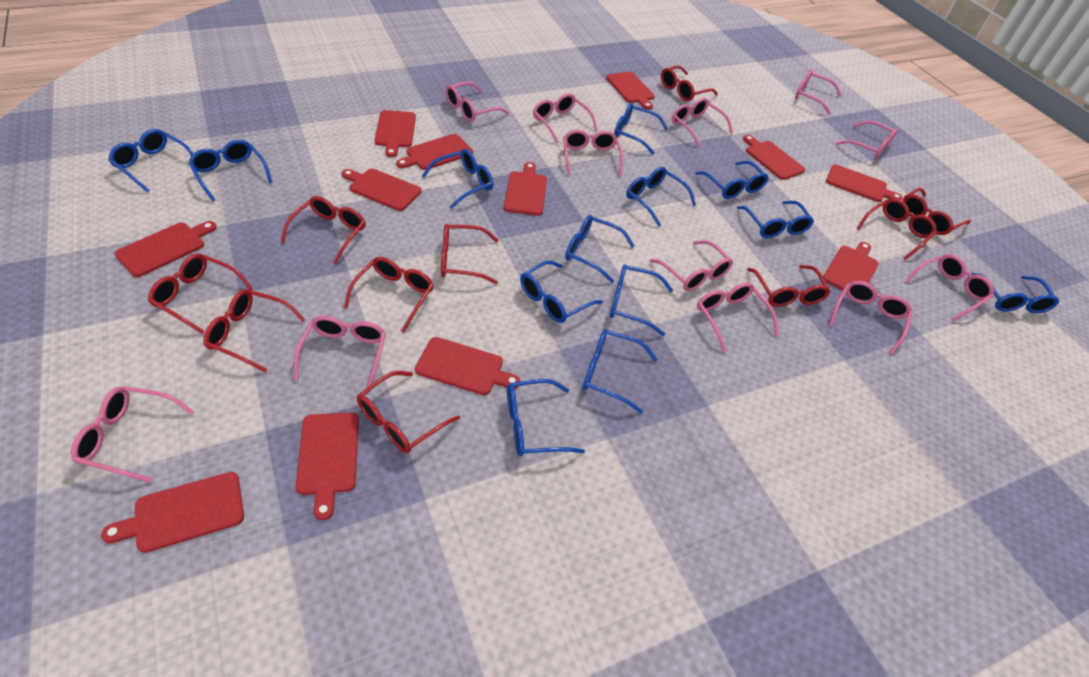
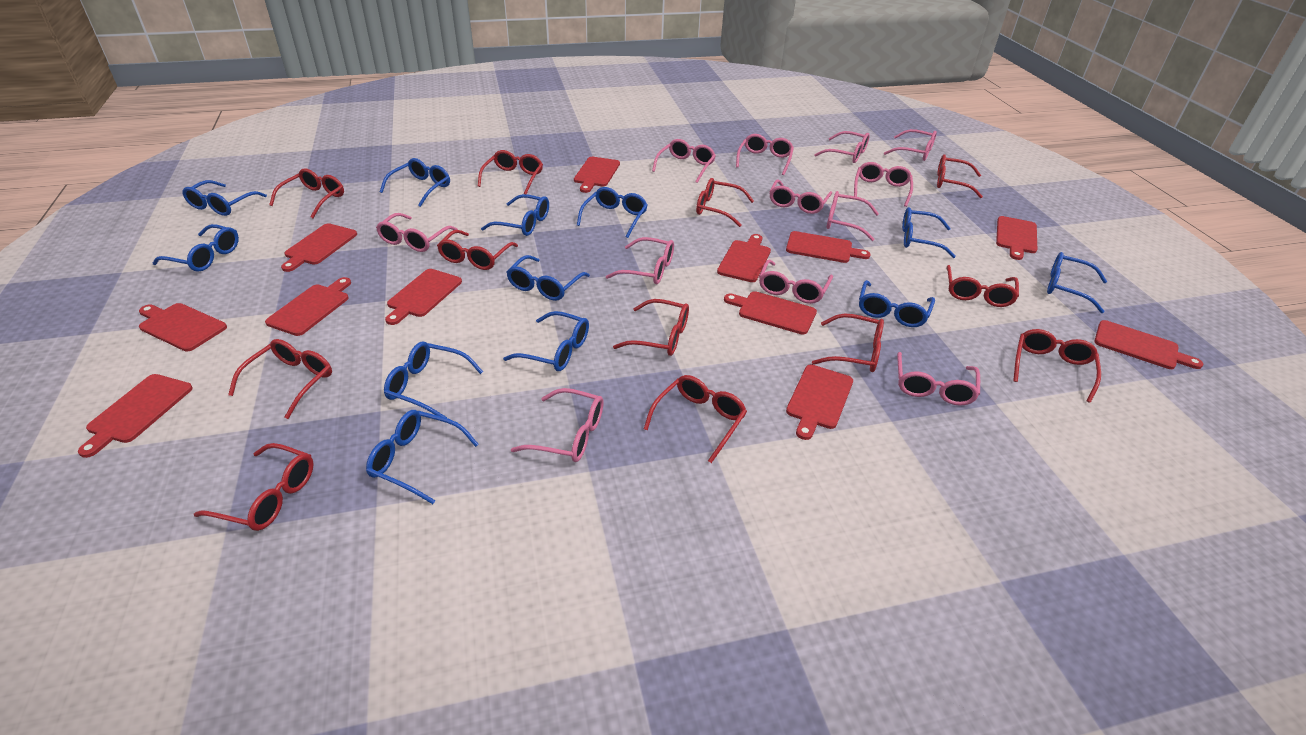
blue glasses: [108,129,194,192] [188,140,272,201] [422,149,493,209] [507,379,585,456] [520,260,603,323] [565,215,635,283] [583,329,658,413] [610,264,673,336] [614,103,668,155] [626,167,696,227] [695,161,769,199] [737,201,814,238] [971,273,1059,313] = 13 -> [153,224,239,272] [182,180,267,216] [366,410,479,504] [380,158,450,207] [384,341,483,418] [481,194,549,236] [503,311,589,371] [507,255,590,301] [577,187,648,238] [859,280,935,327] [902,207,956,258] [1047,252,1107,313] = 12
red glasses: [148,253,253,334] [204,289,305,372] [281,196,366,264] [344,257,434,332] [357,371,460,453] [441,224,499,284] [661,66,718,101] [747,265,831,307] [857,198,937,260] [903,188,971,235] = 10 -> [194,443,313,531] [228,339,332,419] [269,168,344,218] [437,230,518,270] [478,150,543,194] [613,299,689,356] [644,375,747,463] [696,178,754,227] [812,313,884,372] [937,154,983,198] [947,265,1019,307] [1013,329,1101,403] = 12

